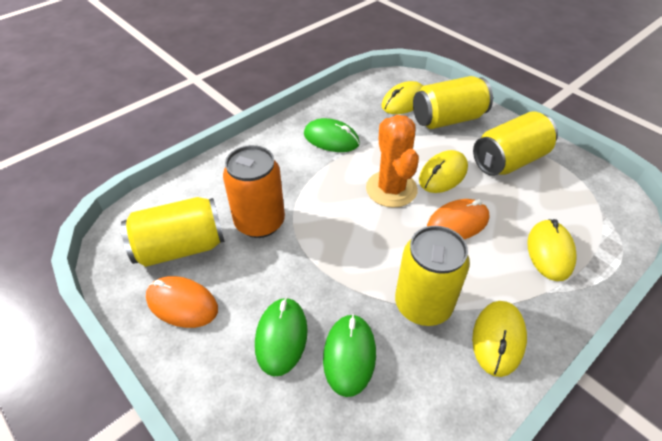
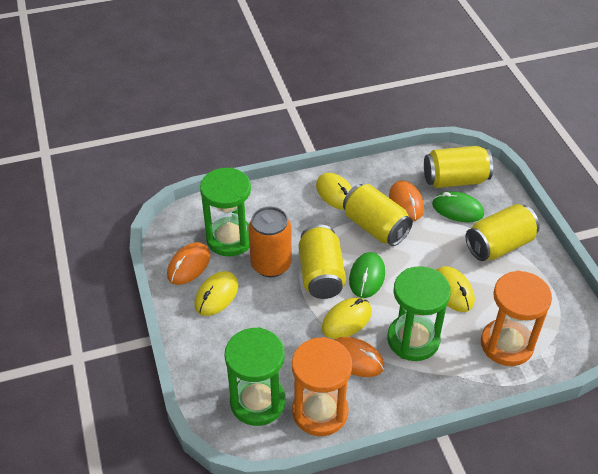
green hourglass: none = 0 -> [200,168,251,256] [224,327,286,426] [387,266,451,361] = 3
green mouse: [255,297,308,376] [304,118,360,152] [323,314,376,397] = 3 -> [349,252,385,298] [432,191,484,222] = 2
orange cactus: [366,115,419,208] = 1 -> none = 0
orange hourglass: none = 0 -> [292,337,352,436] [481,271,552,366] = 2
orange mouse: [146,276,218,328] [427,199,490,239] = 2 -> [167,242,210,285] [334,337,384,377] [389,181,424,221] = 3

